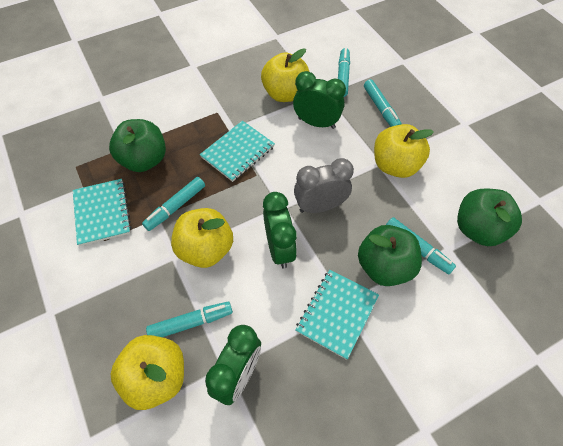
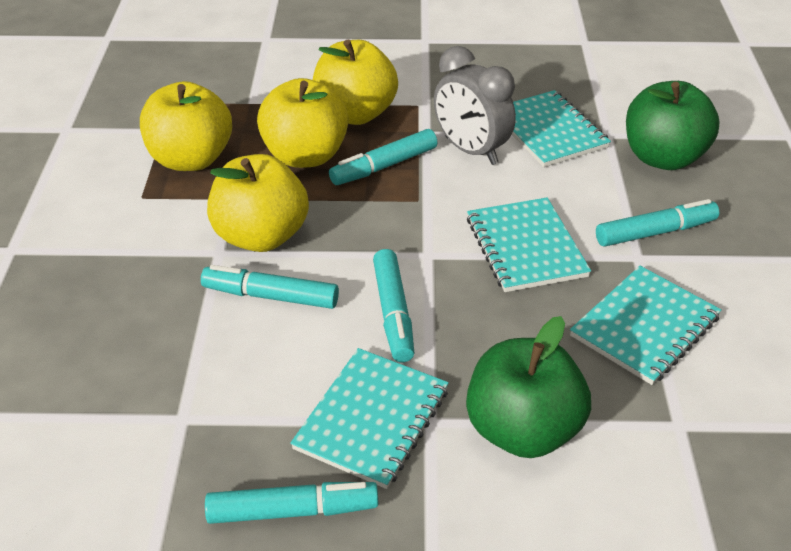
green apple: [109,119,166,172] [358,225,422,286] [457,188,522,246] = 3 -> [466,316,591,458] [626,81,720,170] = 2
green clock: [205,325,261,405] [263,192,297,269] [293,71,346,129] = 3 -> none = 0
turquoise notebook: [73,179,131,246] [200,121,275,182] [296,270,379,360] = 3 -> [290,348,449,489] [467,198,591,292] [512,90,611,167] [570,266,722,385] = 4

